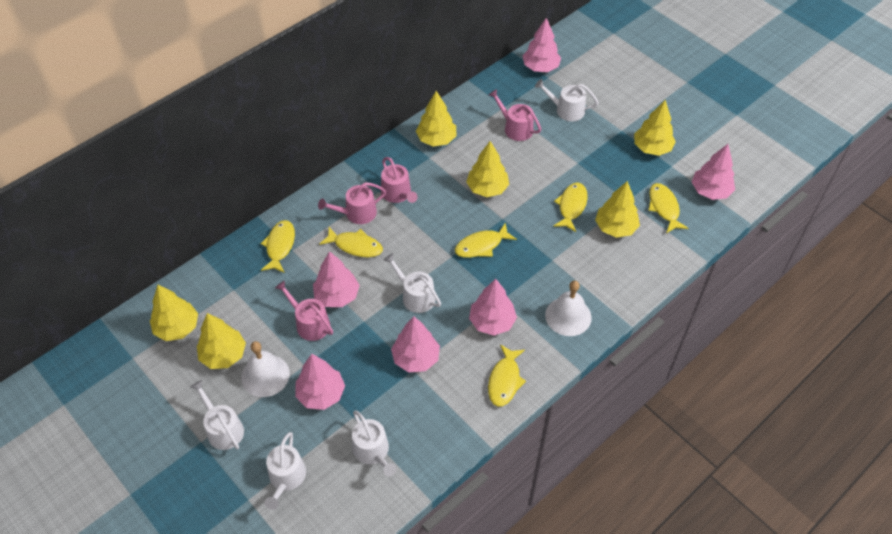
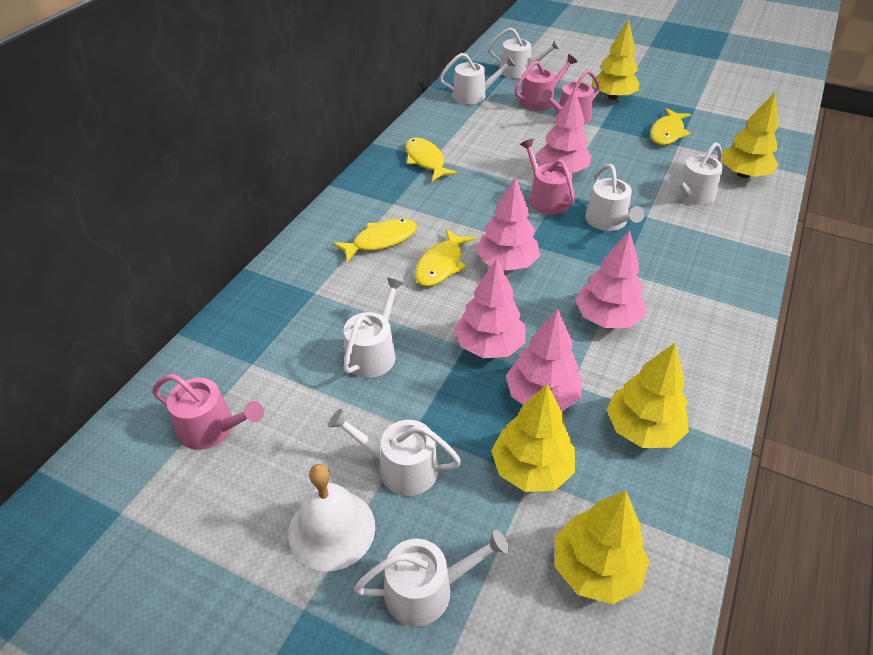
pink tree: [295,354,345,410] [313,251,360,307] [391,316,440,372] [469,278,517,336] [522,18,561,72] [692,144,735,200] = 6 -> [454,258,526,359] [476,176,540,271] [506,309,582,412] [537,89,592,173] [575,230,645,328] = 5
white bell: [241,341,290,397] [545,280,591,336] = 2 -> [288,464,375,572] = 1
white watering can: [191,380,244,450] [265,432,306,510] [352,410,397,476] [384,253,441,313] [535,79,599,121] = 5 -> [328,409,461,496] [343,277,404,378] [354,530,509,626] [439,53,516,104] [488,27,561,78] [585,164,645,231] [670,142,723,205] = 7
yellow fish: [260,220,295,273] [319,227,383,257] [455,223,517,258] [488,344,526,407] [553,183,588,232] [648,183,689,233] = 6 -> [332,219,417,263] [405,137,458,182] [415,229,475,287] [650,108,691,145] = 4
yellow tree: [150,285,198,341] [197,313,246,369] [416,91,457,147] [466,141,509,197] [595,181,640,238] [634,100,676,156] = 6 -> [491,384,575,492] [555,491,649,604] [591,20,639,100] [607,343,689,448] [721,91,779,178] = 5

